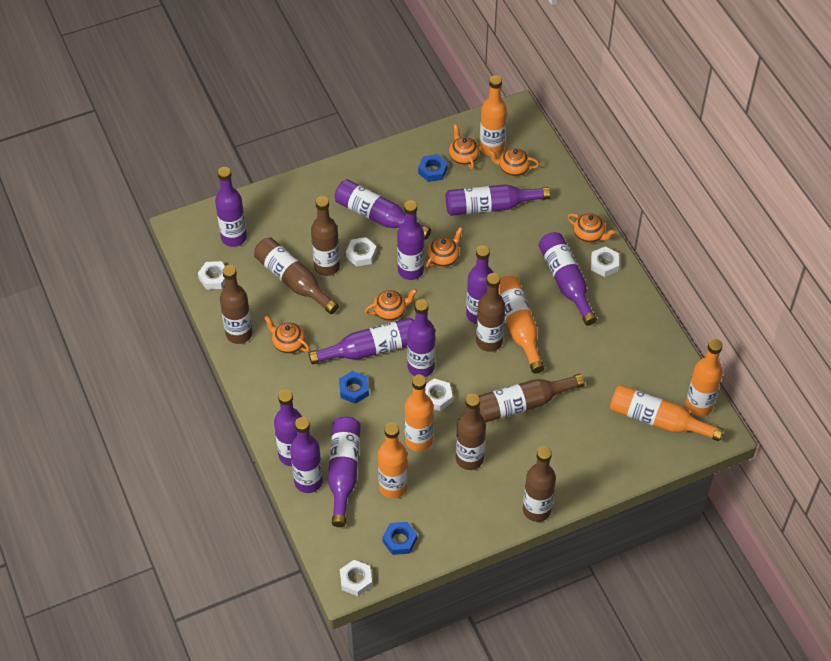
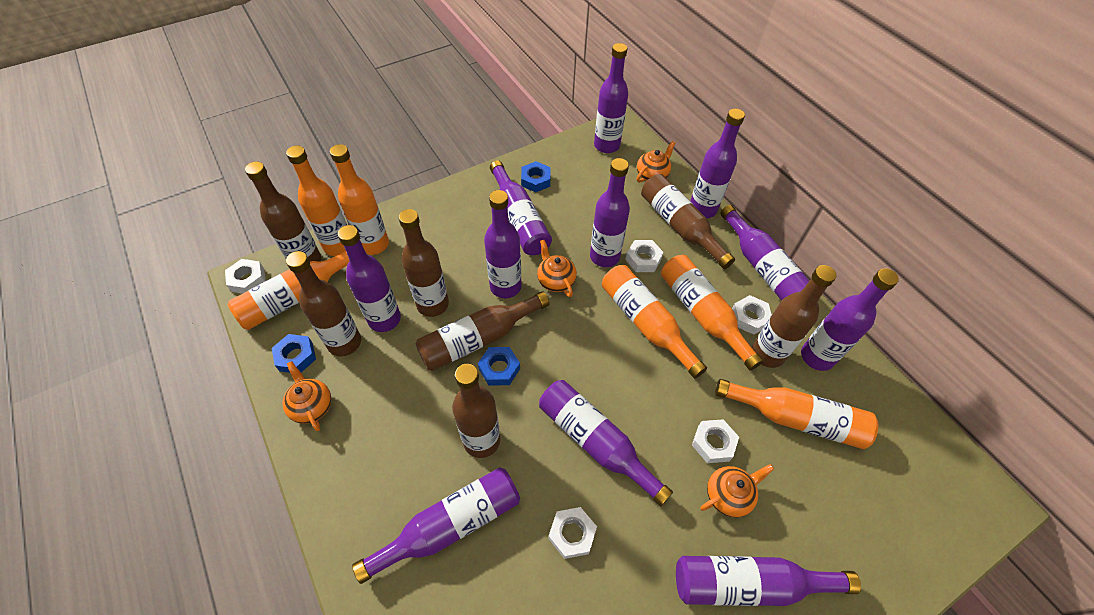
orange teapot: [264,316,310,354] [365,289,417,321] [426,227,463,268] [449,124,480,169] [488,148,539,177] [567,213,616,243] = 6 -> [282,361,331,431] [537,240,577,297] [637,141,676,183] [700,464,774,518] = 4

